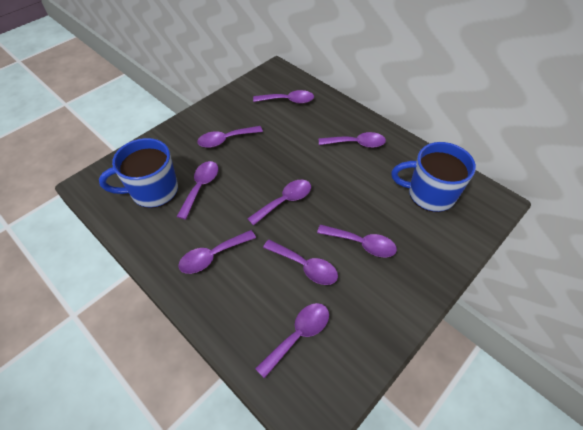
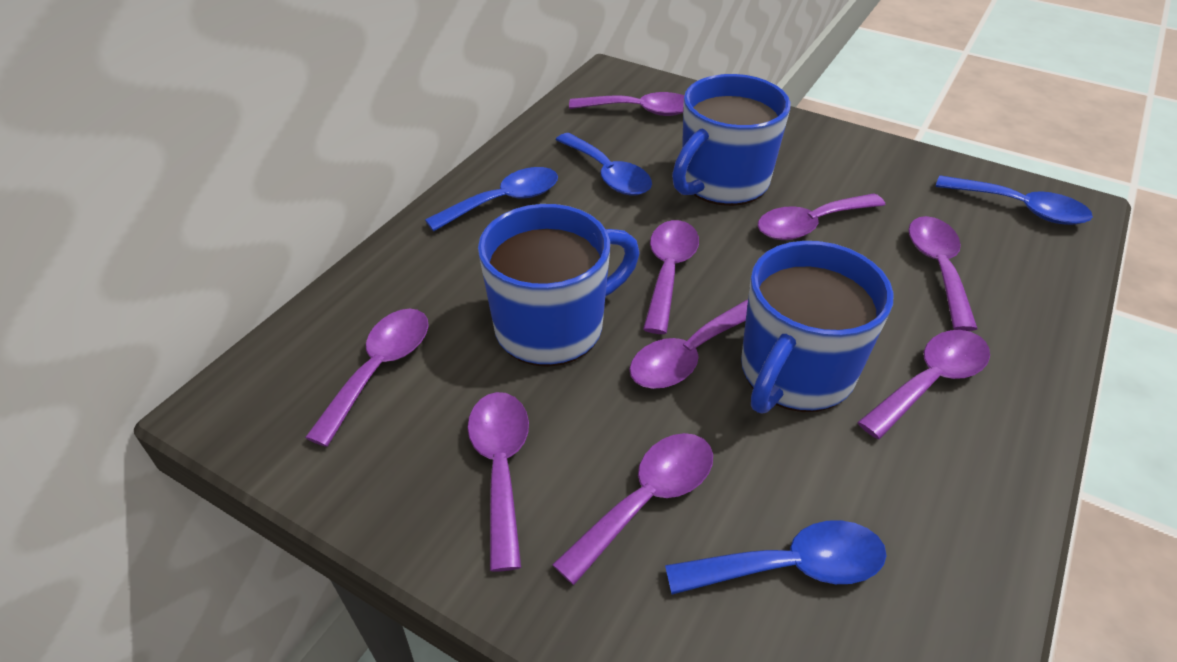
blue mug: [99,138,178,208] [391,142,476,212] = 2 -> [478,204,639,367] [672,74,791,206] [741,241,894,414] = 3
blue spoon: none = 0 -> [425,167,558,231] [556,133,652,195] [665,520,887,595] [936,176,1093,225] = 4

